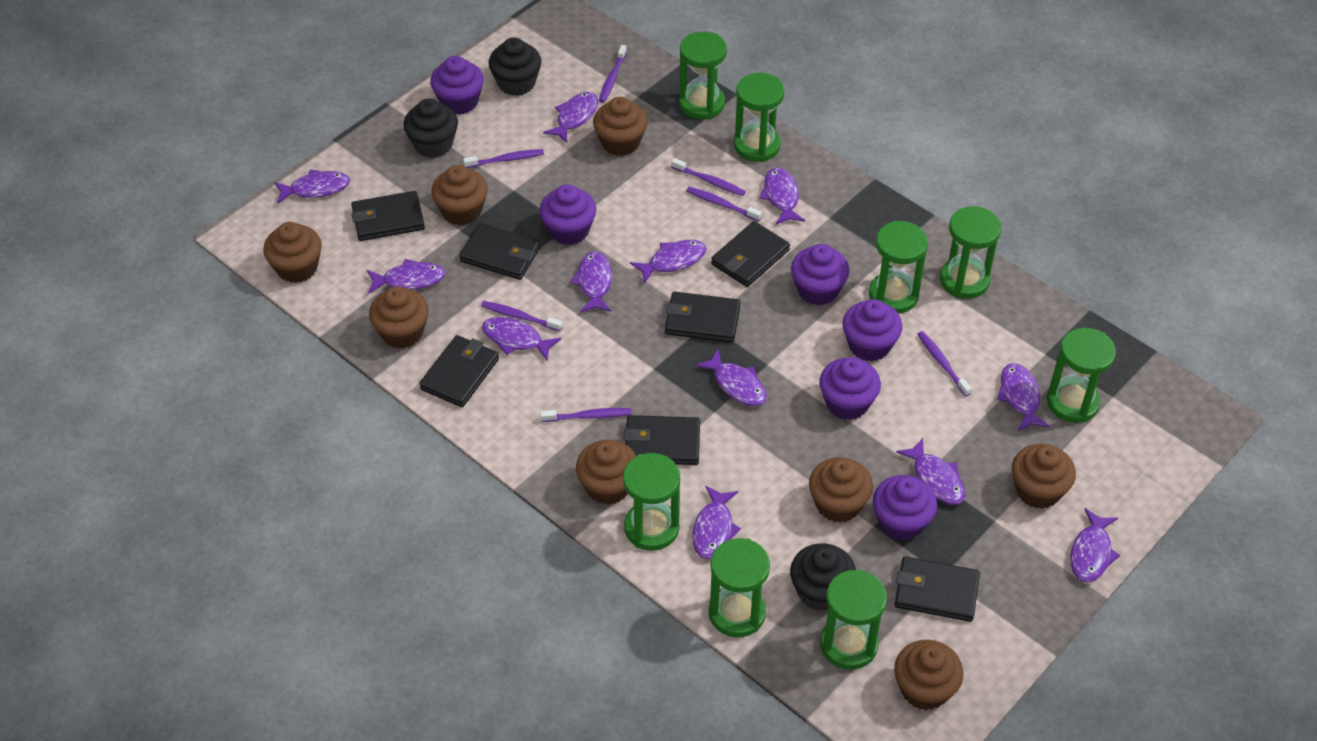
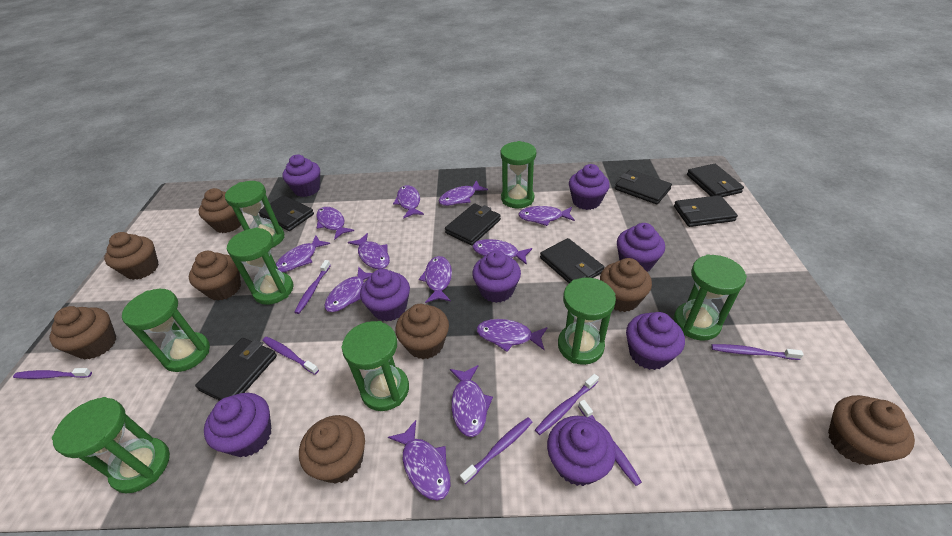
black cupcake: [403,98,458,158] [489,37,541,96] [790,543,856,611] = 3 -> none = 0
purple cupcake: [430,56,484,115] [540,184,596,245] [791,244,849,305] [819,357,881,420] [842,299,903,361] [873,475,937,541] = 6 -> [204,393,271,457] [282,155,320,197] [360,269,410,322] [472,250,521,303] [547,416,616,486] [569,164,610,210] [617,223,665,272] [626,312,685,370] = 8

